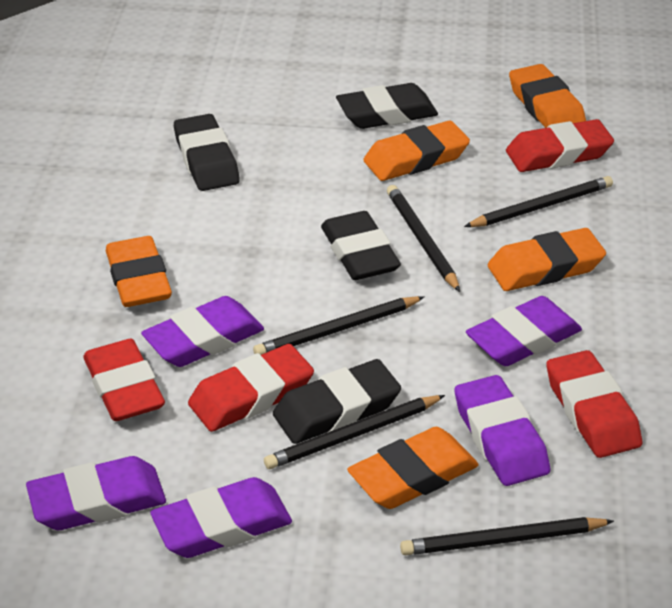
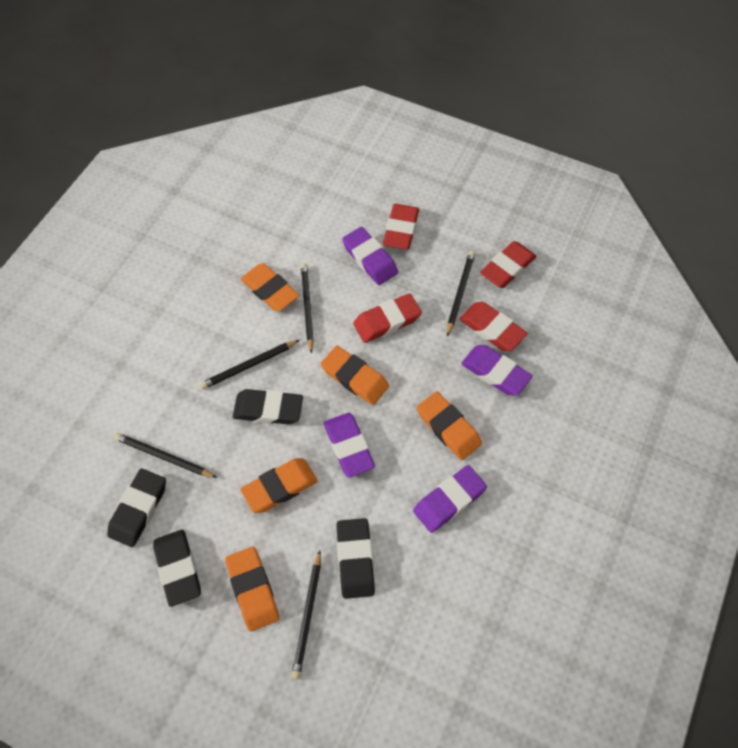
purple eraser: [26,456,166,530] [141,296,264,367] [150,477,292,558] [455,375,550,486] [466,296,582,366] = 5 -> [324,413,375,478] [342,227,398,285] [413,465,487,533] [461,345,532,395] = 4

